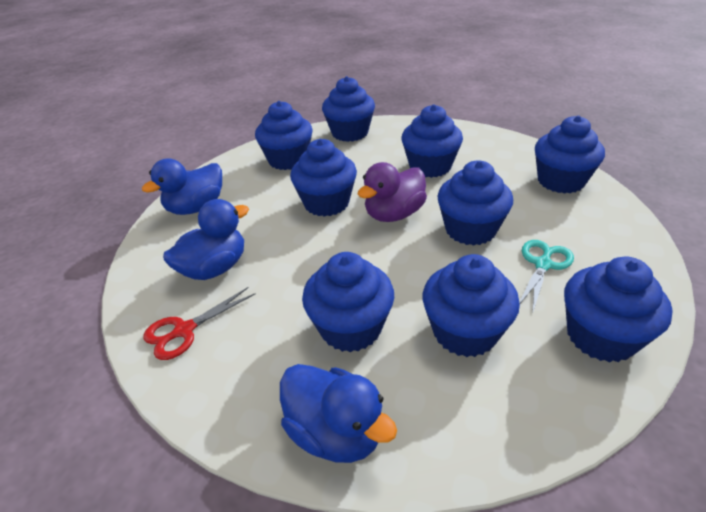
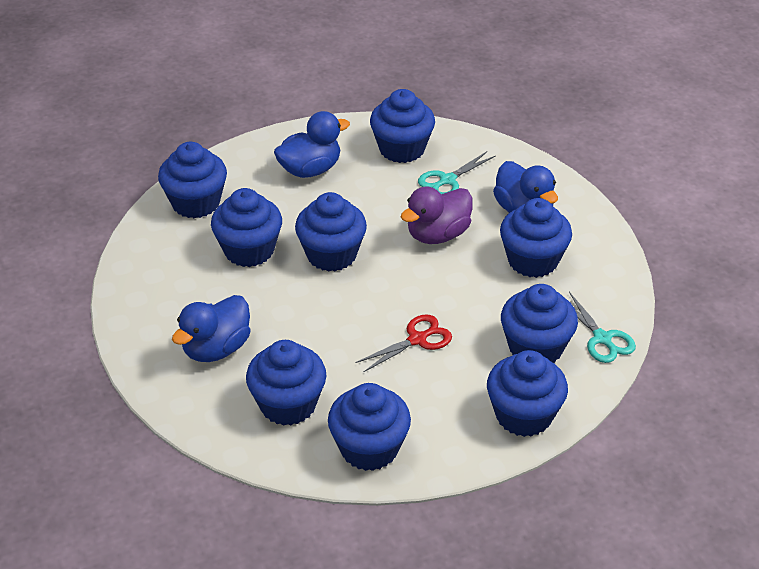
turquoise scissors: [519,240,574,314] = 1 -> [418,151,495,194] [569,292,636,363] = 2

